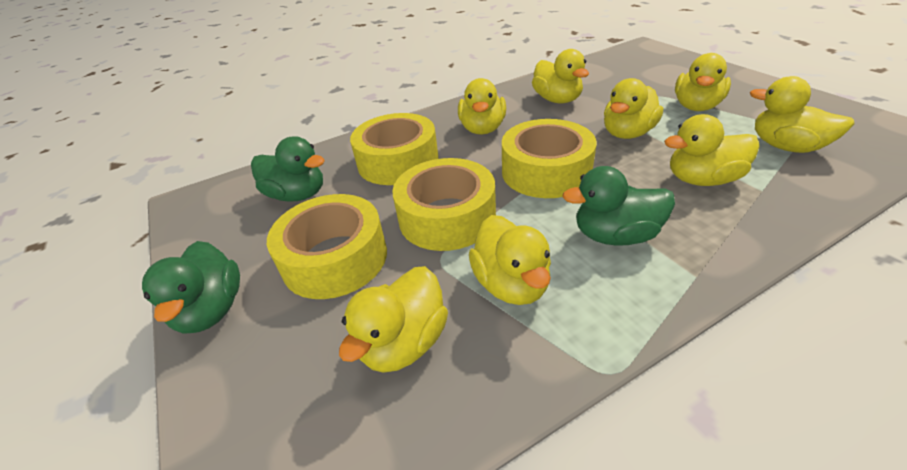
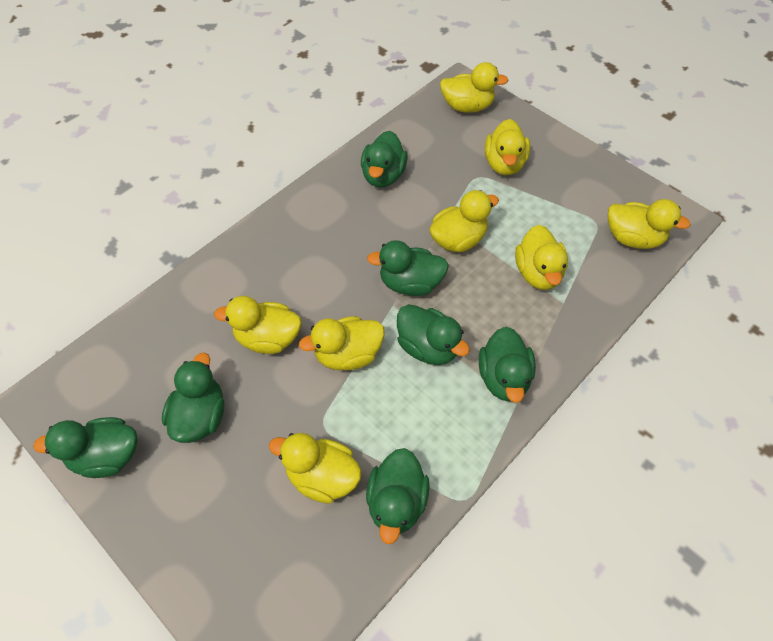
green duck: [142,241,240,334] [251,136,325,201] [562,166,675,246] = 3 -> [33,417,138,478] [162,352,224,443] [361,131,408,187] [366,448,430,544] [367,240,449,296] [397,304,470,365] [479,327,536,403] = 7
yellow tape: [267,194,387,299] [350,113,438,185] [392,158,496,251] [502,119,597,198] = 4 -> none = 0

